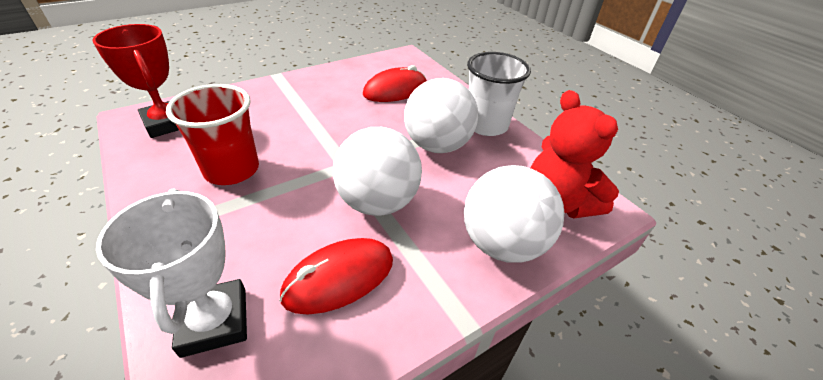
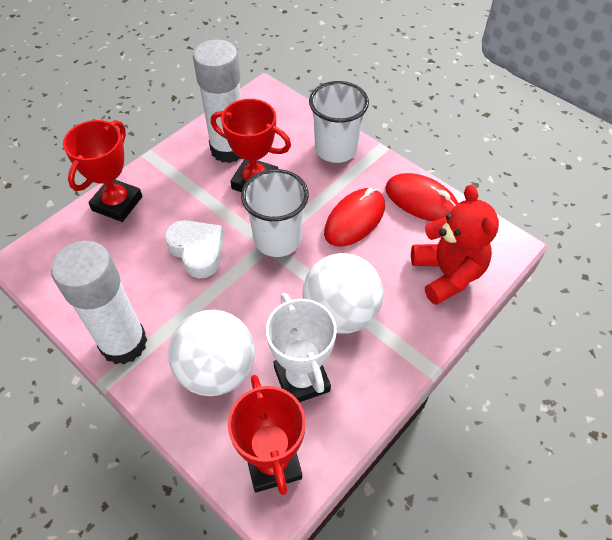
red cup: [166,84,259,185] = 1 -> none = 0
red trophy: [93,24,179,138] = 1 -> [63,120,142,222] [211,99,291,192] [228,375,306,495] = 3
white ball: [333,127,422,216] [404,78,478,153] [464,165,564,263] = 3 -> [168,310,255,396] [303,253,383,334] = 2
white cup: [467,52,531,136] = 1 -> [241,169,309,257] [309,81,369,163] = 2
white glue stick: none = 0 -> [51,241,147,364] [193,40,242,163] = 2
white heart: none = 0 -> [165,220,224,278] = 1

